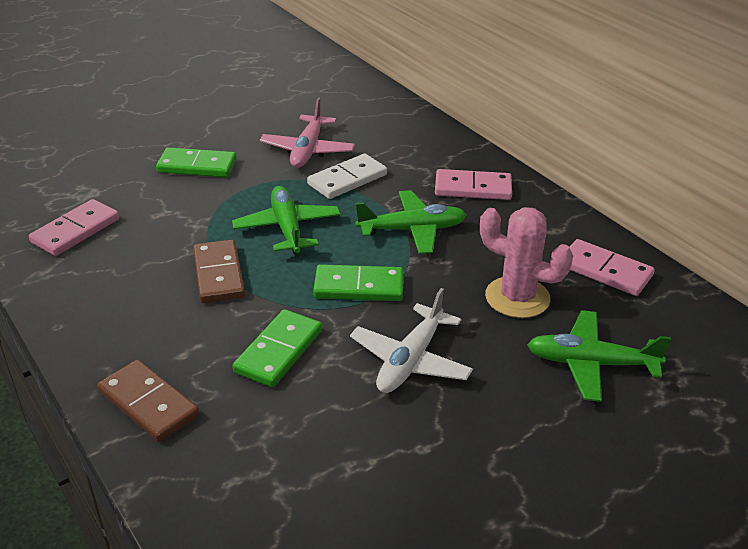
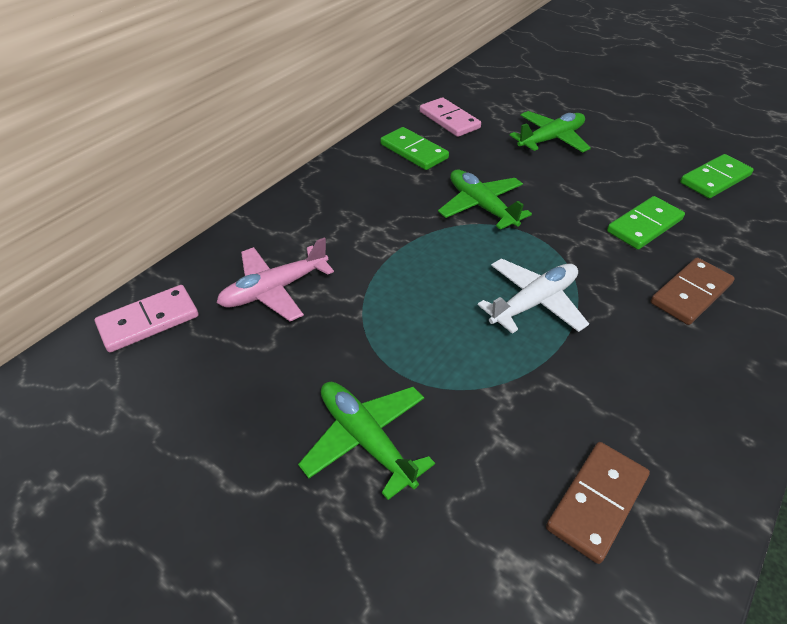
pink cactus: [480,207,573,318] = 1 -> none = 0
pink domino: [29,199,119,256] [435,169,512,200] [569,239,655,296] = 3 -> [95,285,198,352] [420,97,481,137] = 2
white domino: [307,154,387,199] = 1 -> none = 0

